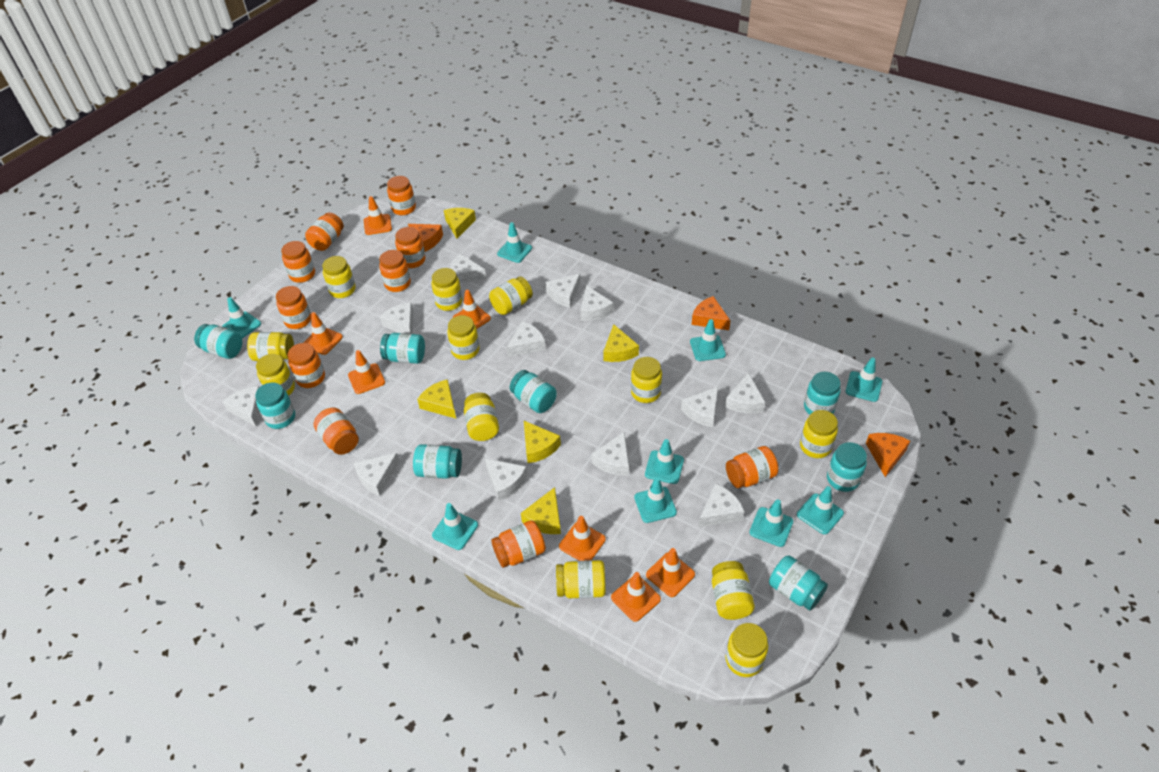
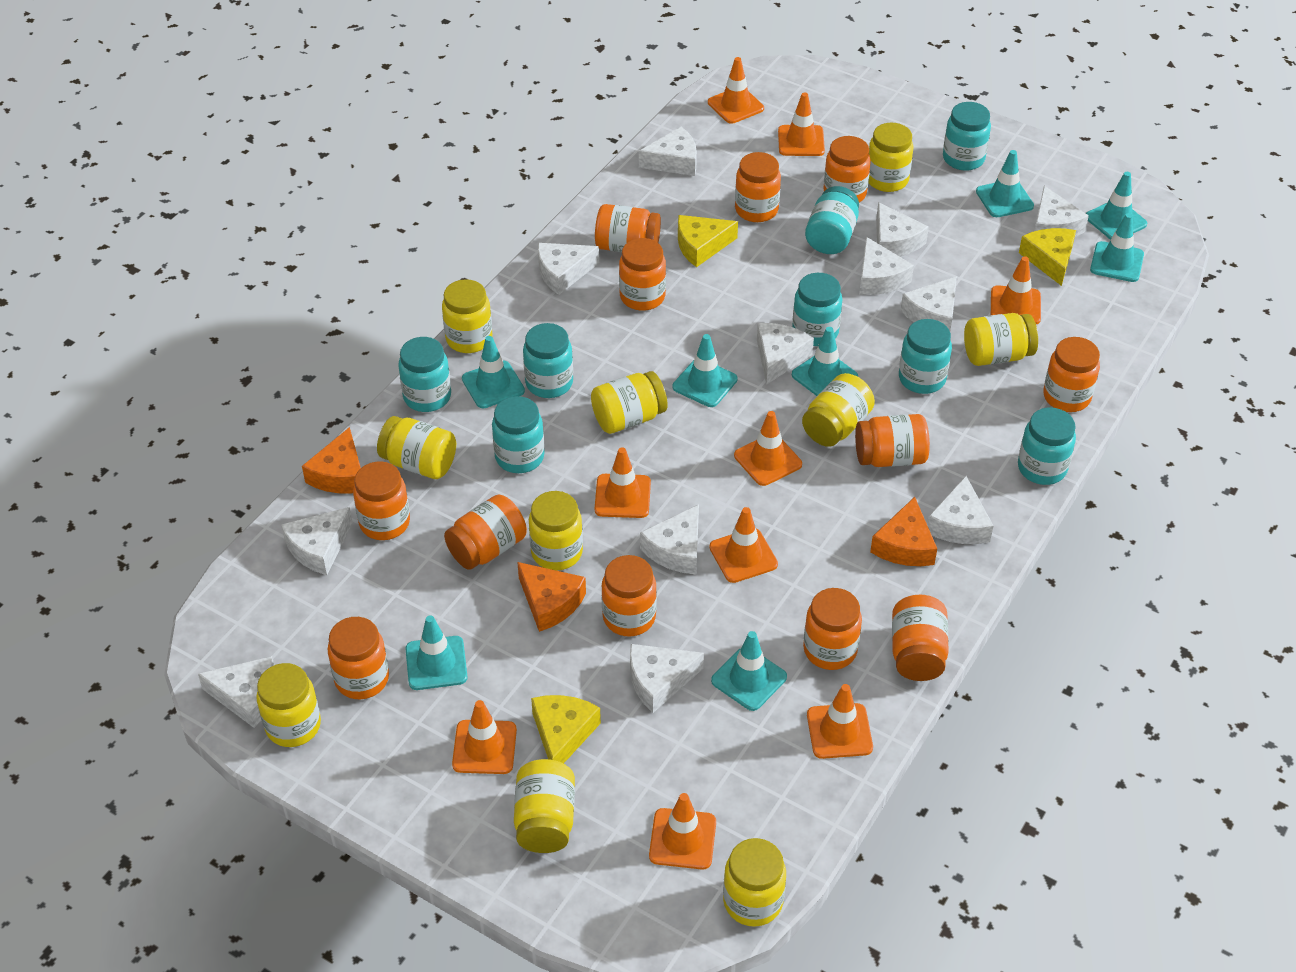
orange jar: [276,286,311,329] [281,241,315,283] [288,343,325,388] [305,212,344,251] [314,408,359,455] [379,250,411,292] [387,176,416,215] [395,227,426,268] [491,520,546,568] [726,446,778,488] = 10 -> [328,617,389,699] [353,461,410,540] [444,495,527,570] [595,204,661,252] [601,555,657,636] [619,238,666,311] [735,152,781,222] [803,588,862,670] [823,136,871,202] [855,414,930,467] [892,595,949,681] [1043,337,1100,412] = 12
orange traffic cone: [304,312,343,355] [348,350,385,394] [364,196,392,235] [453,290,491,329] [559,516,606,561] [611,572,661,622] [646,548,695,597] = 7 -> [452,700,517,774] [595,447,651,518] [649,793,716,869] [708,57,764,124] [709,507,778,583] [734,411,802,486] [778,92,825,156] [807,684,873,759] [991,256,1041,324] = 9
turquoise traffic cone: [222,297,261,338] [432,503,478,550] [497,222,532,263] [634,477,677,523] [645,439,684,484] [690,319,726,361] [749,499,793,547] [797,486,844,534] [845,358,882,402] = 9 -> [405,615,468,690] [462,336,525,408] [672,334,738,407] [711,631,787,711] [792,327,858,396] [976,150,1034,217] [1086,172,1147,240] [1090,213,1144,282] = 8
yellow cheese: [417,379,456,418] [444,208,476,239] [521,487,561,534] [524,421,561,463] [603,324,639,362] = 5 -> [531,695,601,763] [678,215,738,267] [1019,228,1076,286] = 3
yellow jar: [247,332,294,361] [256,354,295,396] [322,256,356,298] [432,268,462,311] [447,315,480,360] [464,393,499,441] [489,276,533,315] [556,560,606,598] [631,357,662,403] [712,561,755,620] [726,623,768,677] [800,410,838,458] = 12 -> [256,663,321,747] [377,416,456,479] [442,279,492,353] [514,759,575,853] [529,491,583,570] [591,371,668,434] [723,838,786,927] [802,373,875,447] [869,123,913,192] [964,313,1038,366] = 10

